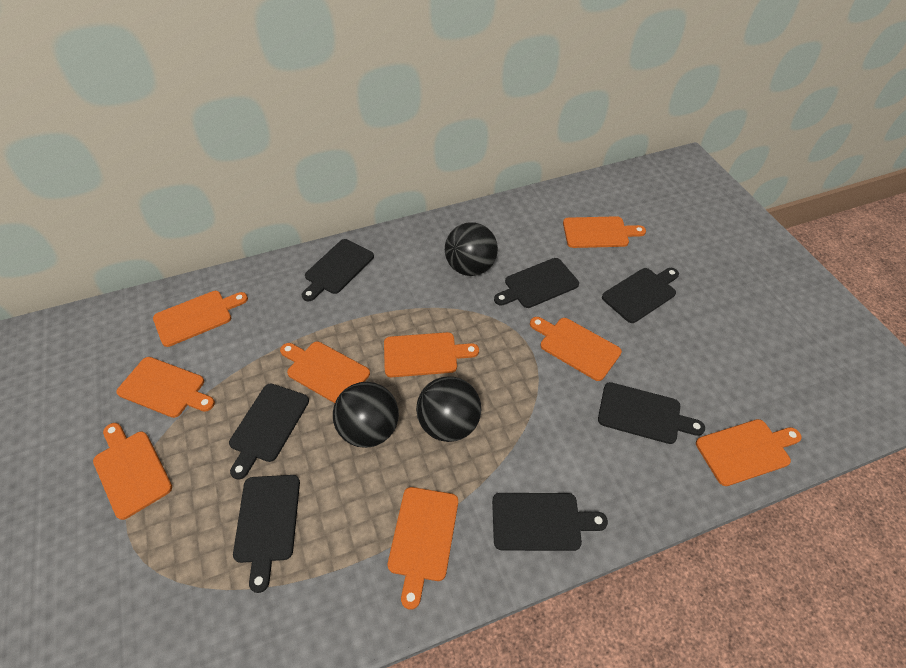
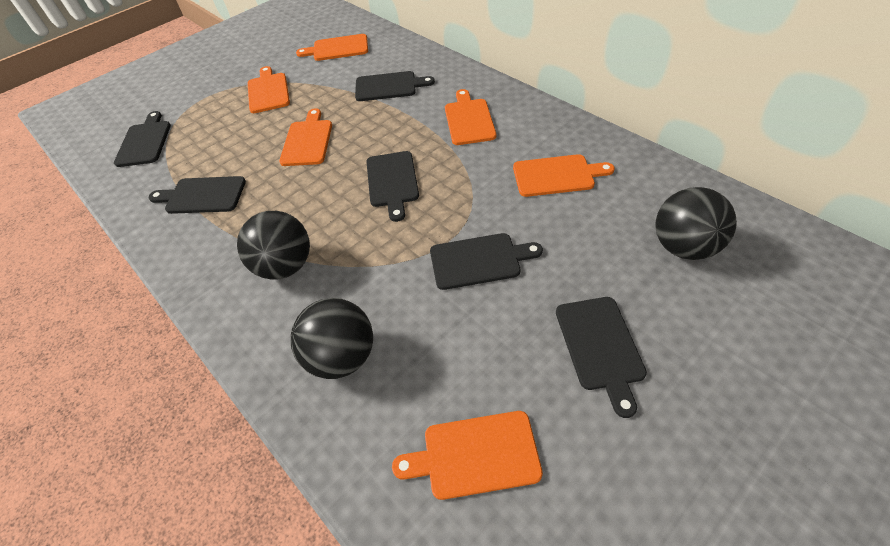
black cutting board: [229,383,309,480] [233,475,300,593] [302,239,374,301] [492,493,608,551] [494,258,579,308] [598,382,705,444] [602,268,679,323] = 7 -> [114,111,171,167] [149,176,246,214] [355,71,435,101] [366,151,419,222] [430,233,543,290] [556,297,647,418] = 6
orange cutting board: [93,423,172,520] [116,357,215,418] [153,291,248,347] [280,342,370,403] [384,332,479,377] [388,487,458,609] [530,317,622,381] [563,216,646,248] [696,419,801,486] = 9 -> [248,66,290,113] [279,108,332,166] [296,34,368,61] [392,411,543,500] [445,89,496,145] [513,154,615,197] = 6

